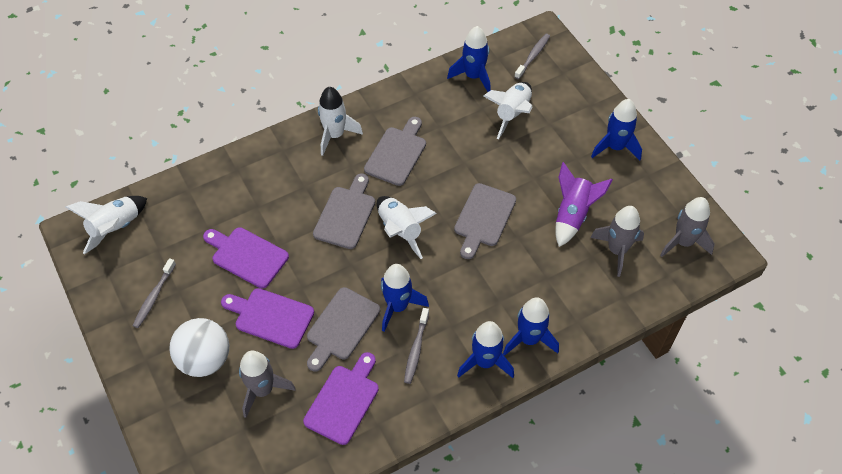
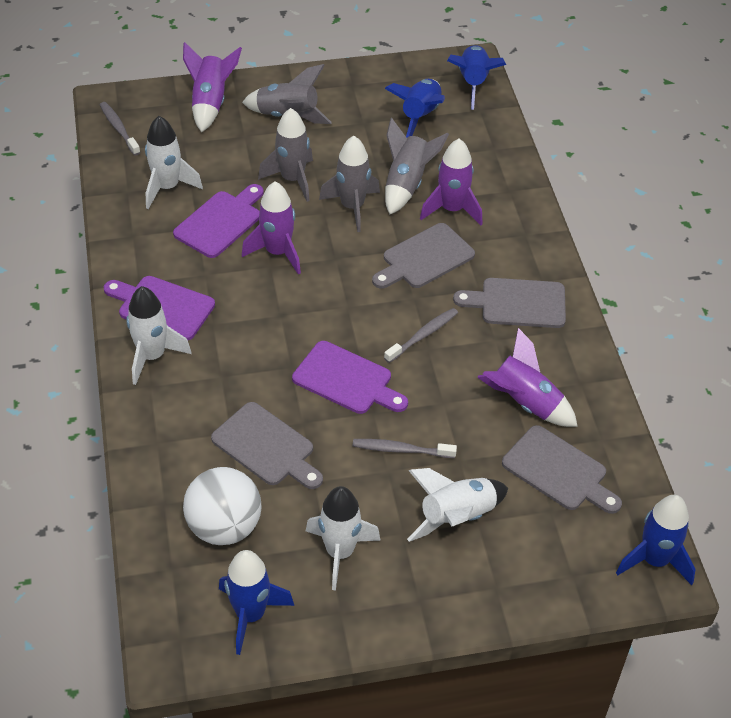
blue rocket: [381,264,429,332] [447,26,491,92] [457,321,514,378] [503,297,559,356] [591,99,642,160] = 5 -> [219,550,294,655] [385,79,445,137] [447,45,506,110] [616,495,696,585] = 4
grey rocket: [239,351,296,418] [590,206,644,277] [660,197,715,257] = 3 -> [242,64,332,124] [258,108,313,202] [319,136,380,232] [385,118,449,215] = 4
purple rocket: [555,162,613,247] = 1 -> [183,42,242,132] [242,182,301,275] [420,139,482,226] [477,328,578,427] = 4

